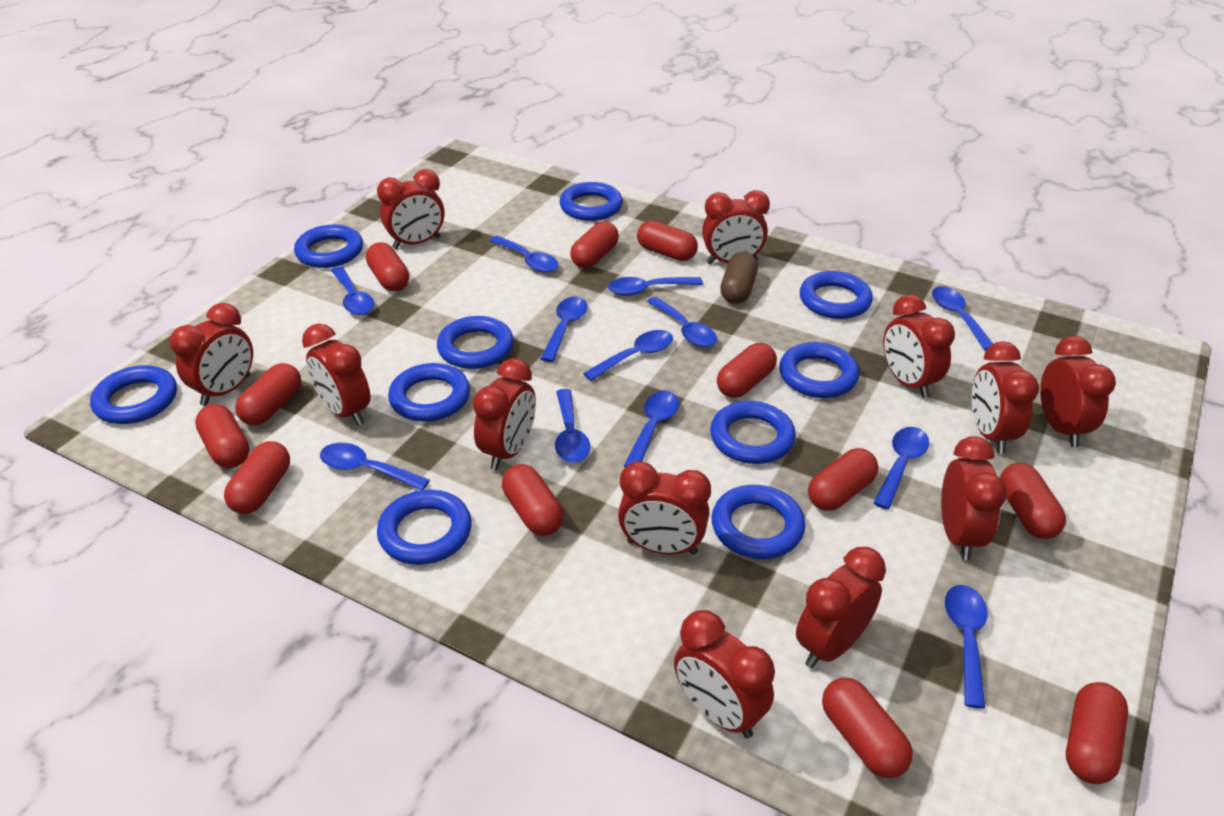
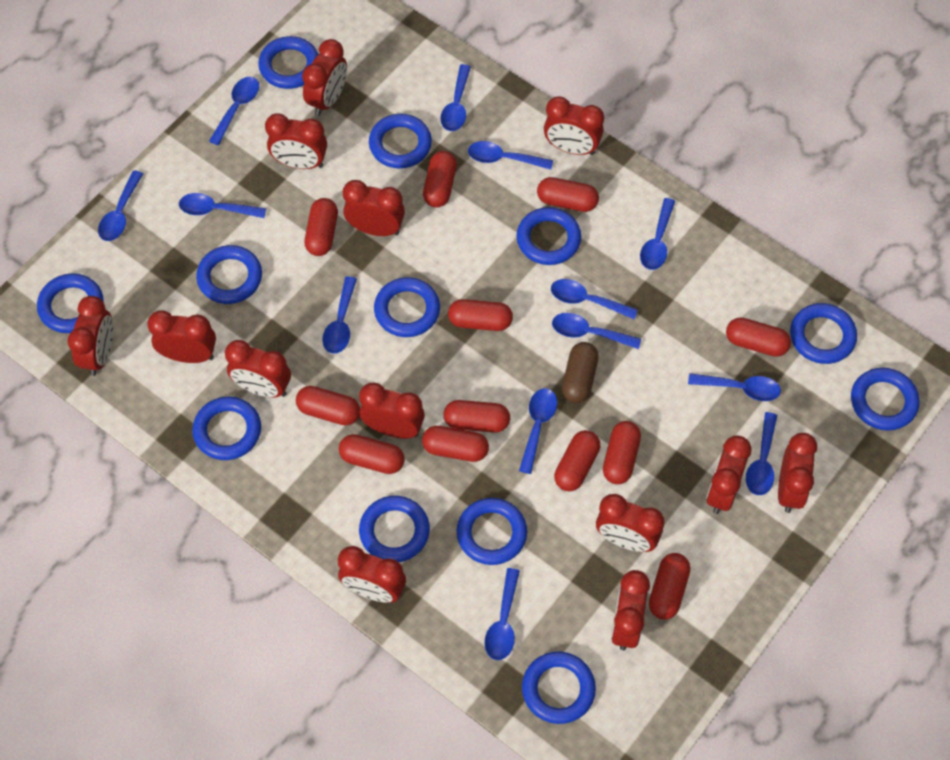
blue ring: [90,365,177,424] [294,225,363,268] [377,490,472,565] [388,363,470,422] [437,316,514,369] [560,182,623,221] [710,401,796,464] [711,485,805,559] [779,342,859,398] [800,271,873,319] = 10 -> [37,273,104,333] [192,397,261,460] [196,245,262,304] [258,36,318,89] [359,496,430,562] [369,114,432,168] [374,277,440,337] [456,498,527,565] [516,207,581,265] [522,651,596,724] [790,303,857,364] [851,368,919,431] = 12
blue spoon: [320,443,430,490] [331,266,374,315] [489,235,558,272] [541,297,587,362] [555,389,590,463] [583,330,673,381] [608,277,703,296] [624,391,679,467] [647,297,717,347] [873,427,929,510] [932,286,993,350] [945,585,987,709] = 12 -> [98,170,143,241] [179,193,266,218] [209,77,259,145] [322,276,357,354] [440,64,471,131] [468,141,553,170] [485,568,520,660] [519,388,557,474] [551,279,638,319] [552,313,641,349] [640,198,675,270] [688,373,781,401] [746,412,777,495] = 13
red clock: [170,303,253,406] [302,324,370,426] [377,169,444,249] [473,358,536,470] [618,461,711,555] [674,610,775,738] [702,190,770,264] [796,547,886,668] [883,295,955,398] [941,436,1007,560] [972,341,1039,454] [1040,336,1116,447] = 12 -> [68,296,113,376] [147,310,216,363] [225,340,291,397] [265,114,327,169] [302,39,347,116] [338,546,406,603] [343,180,405,236] [359,383,425,439] [544,96,604,155] [596,494,665,552] [611,570,650,651] [706,436,751,514] [778,433,817,513] = 13

